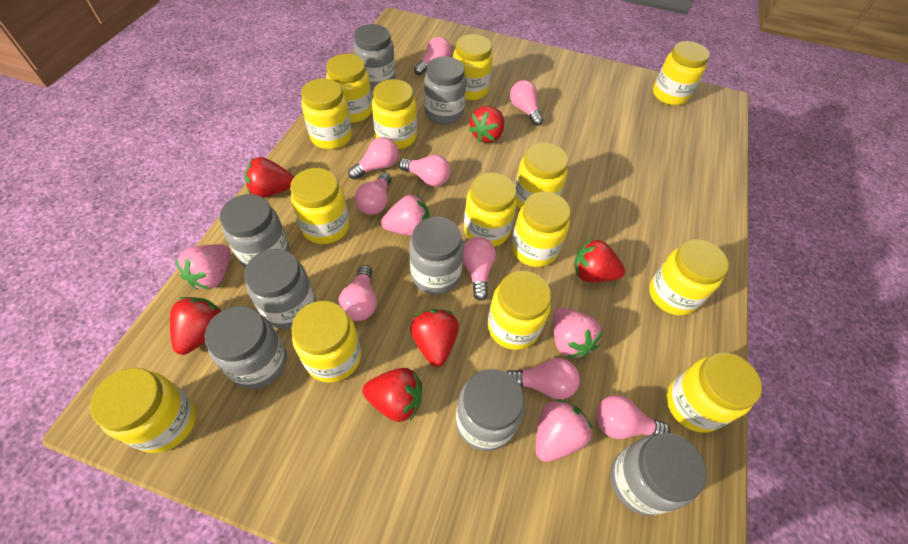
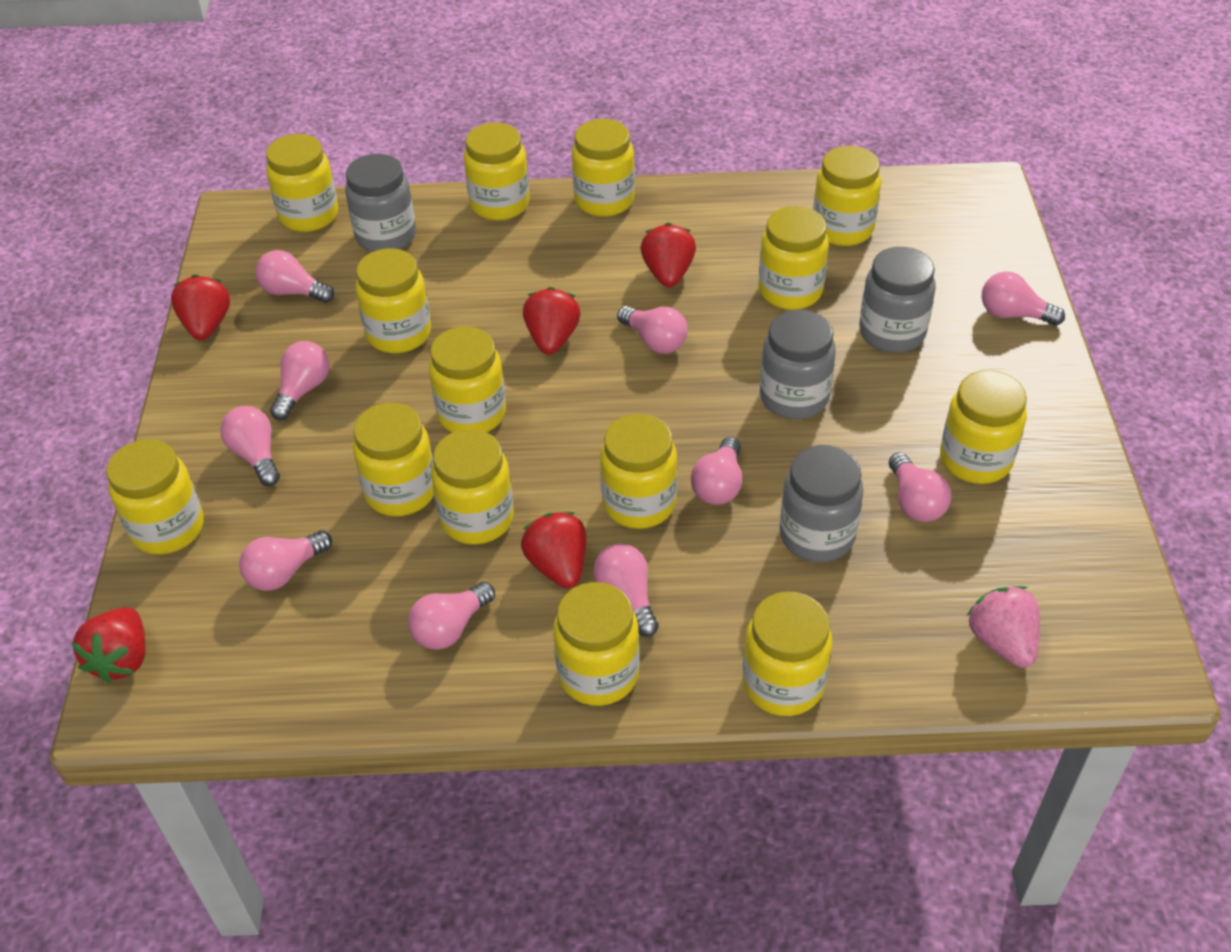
grey jar: [205,306,287,389] [220,194,290,268] [244,249,316,329] [353,24,395,91] [409,217,464,294] [424,56,466,125] [456,369,525,451] [610,433,707,516] = 8 -> [345,154,416,252] [760,310,836,419] [780,445,864,562] [859,247,936,353] = 4
pink light bulb: [338,265,377,321] [348,137,399,180] [354,172,392,215] [399,155,451,186] [414,37,452,75] [463,237,496,301] [507,358,580,399] [510,80,543,126] [596,395,670,439] = 9 -> [220,406,280,486] [239,530,332,591] [255,250,334,303] [270,341,330,420] [408,582,495,650] [593,543,659,637] [617,306,688,354] [691,437,742,505] [889,452,952,522] [982,272,1065,326] = 10
pink strawberry: [175,244,231,290] [381,194,429,236] [535,399,593,462] [553,308,603,358] = 4 -> [967,586,1040,668] = 1
red strawberry: [170,297,222,355] [244,157,294,198] [362,368,422,422] [410,309,459,367] [469,106,504,143] [574,239,625,282] = 6 -> [72,607,146,683] [171,274,230,340] [521,512,586,588] [523,287,581,354] [641,223,696,287] = 5

